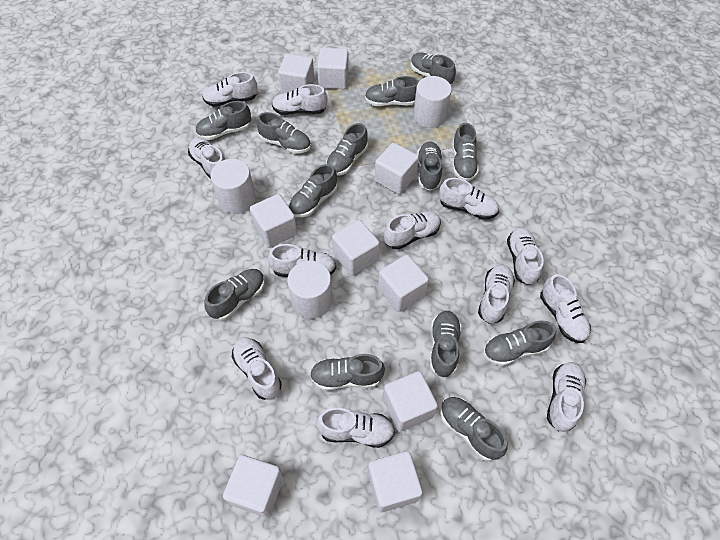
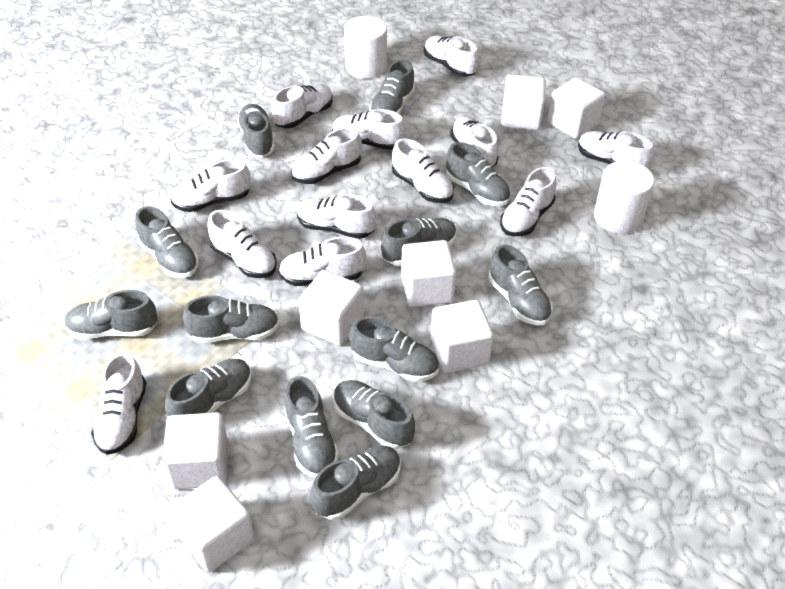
white cube: [223,455,284,517] [250,194,297,248] [278,54,314,93] [317,48,349,89] [332,220,380,276] [368,451,423,512] [375,143,419,194] [378,255,429,312] [383,371,438,432] = 9 -> [162,412,228,489] [170,476,255,572] [298,270,364,346] [401,240,456,307] [430,300,494,373] [501,74,546,130] [547,77,605,139] = 7
white cylinder: [211,159,256,214] [287,261,332,319] [413,76,452,128] = 3 -> [344,16,387,79] [594,161,654,234] = 2
white shoe: [188,138,225,179] [203,72,258,107] [232,337,282,400] [268,244,336,277] [272,84,327,115] [316,408,395,448] [384,211,441,250] [439,178,499,220] [478,265,515,324] [507,227,544,285] [540,274,591,343] [547,362,586,432] = 12 -> [91,352,146,455] [171,159,251,212] [207,210,277,278] [271,84,333,128] [278,236,366,286] [291,127,362,184] [297,194,376,239] [332,109,405,150] [392,138,454,203] [424,36,479,77] [450,116,499,167] [500,167,556,236] [578,131,654,169] = 13

